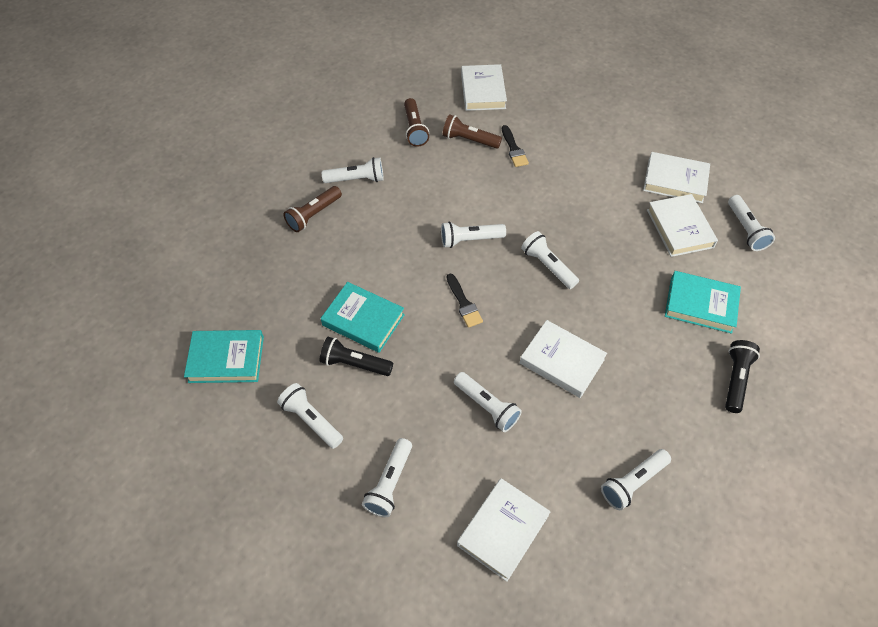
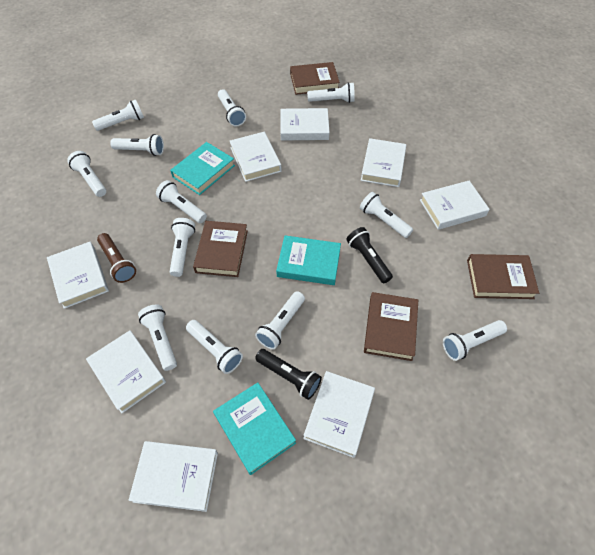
black brush: [447,274,483,328] [502,125,529,167] = 2 -> none = 0
brown book: none = 0 -> [193,221,248,277] [290,62,340,95] [364,292,418,361] [467,254,539,299] = 4
brown flashlight: [283,186,342,232] [404,98,429,147] [443,114,502,149] = 3 -> [97,233,136,283] = 1
white book: [457,478,551,582] [461,64,507,111] [520,320,607,398] [643,152,710,203] [647,194,718,257] = 5 -> [47,242,109,309] [86,330,166,414] [129,441,218,512] [230,132,282,182] [281,108,330,141] [303,371,375,458] [361,138,406,187] [420,181,490,230] = 8
white flashlight: [277,383,343,449] [322,157,384,183] [362,438,412,517] [441,222,506,248] [454,372,522,432] [521,231,579,289] [601,449,671,510] [728,195,775,251] = 8 -> [67,151,106,197] [92,100,144,131] [110,134,164,156] [138,304,177,371] [156,180,207,223] [170,218,195,277] [186,320,243,374] [218,89,246,126] [255,291,305,350] [307,82,355,103] [360,192,413,238] [443,320,507,361] = 12

